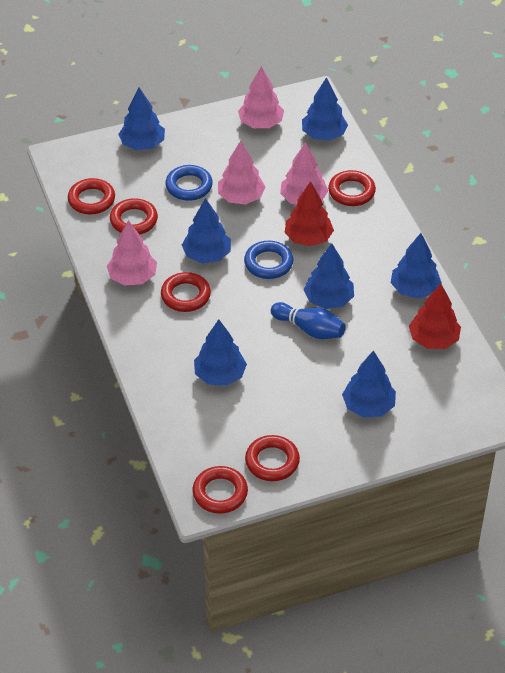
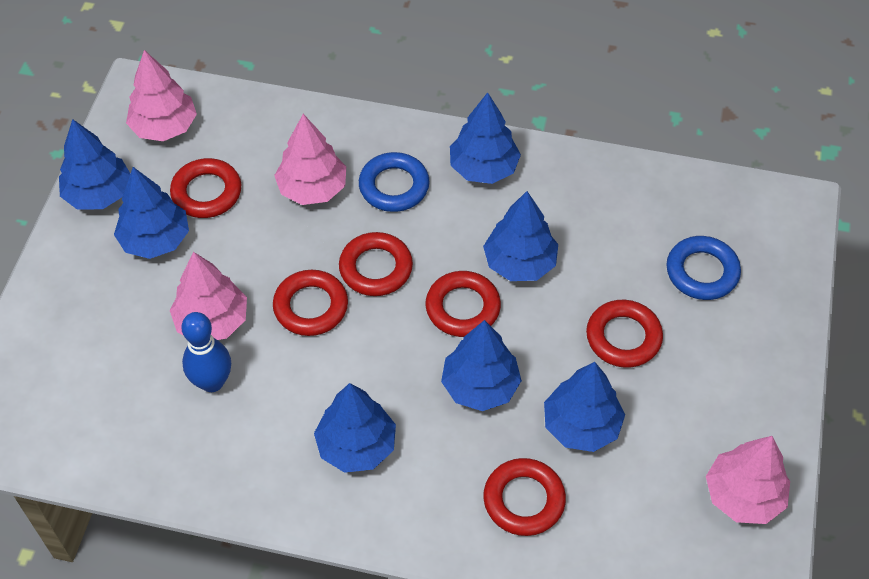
red tree: [285,181,334,246] [409,284,461,349] = 2 -> none = 0

